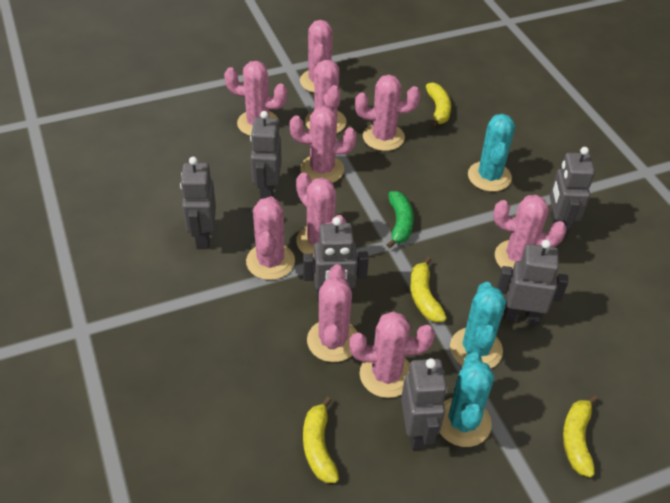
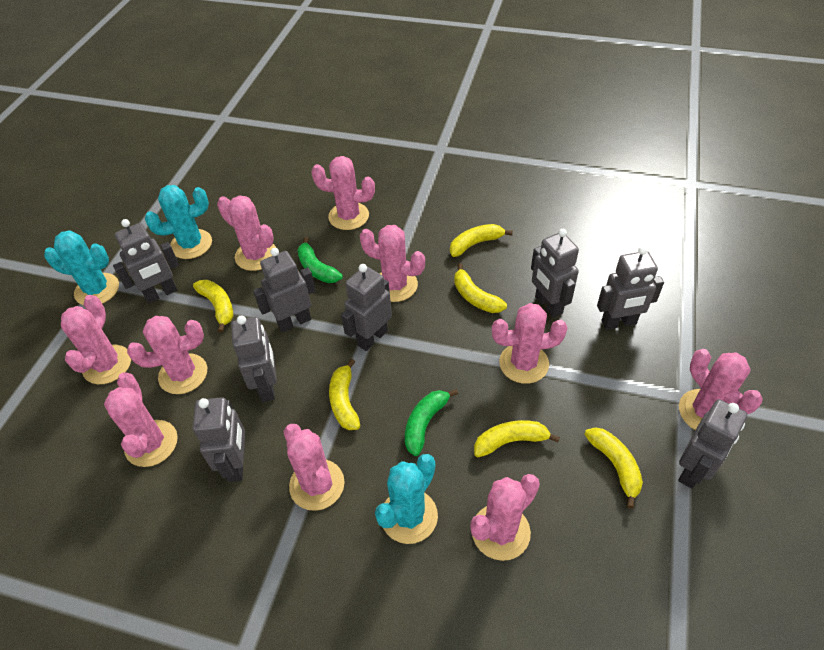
green banana: [387,191,414,248] = 1 -> [297,237,343,283] [405,389,458,456] = 2
grey robot: [180,157,216,249] [250,111,282,199] [303,217,369,302] [401,358,447,450] [497,240,569,325] [550,147,595,238] = 6 -> [113,219,179,303] [193,397,245,482] [231,315,277,402] [253,248,316,332] [341,264,392,351] [531,229,579,318] [597,246,664,330] [678,399,747,489] = 8
yellow banana: [303,397,339,483] [410,257,447,322] [426,82,451,128] [563,395,598,477] = 4 -> [193,280,233,333] [329,359,360,430] [450,224,513,257] [454,263,507,313] [474,420,560,457] [584,427,643,509] = 6

